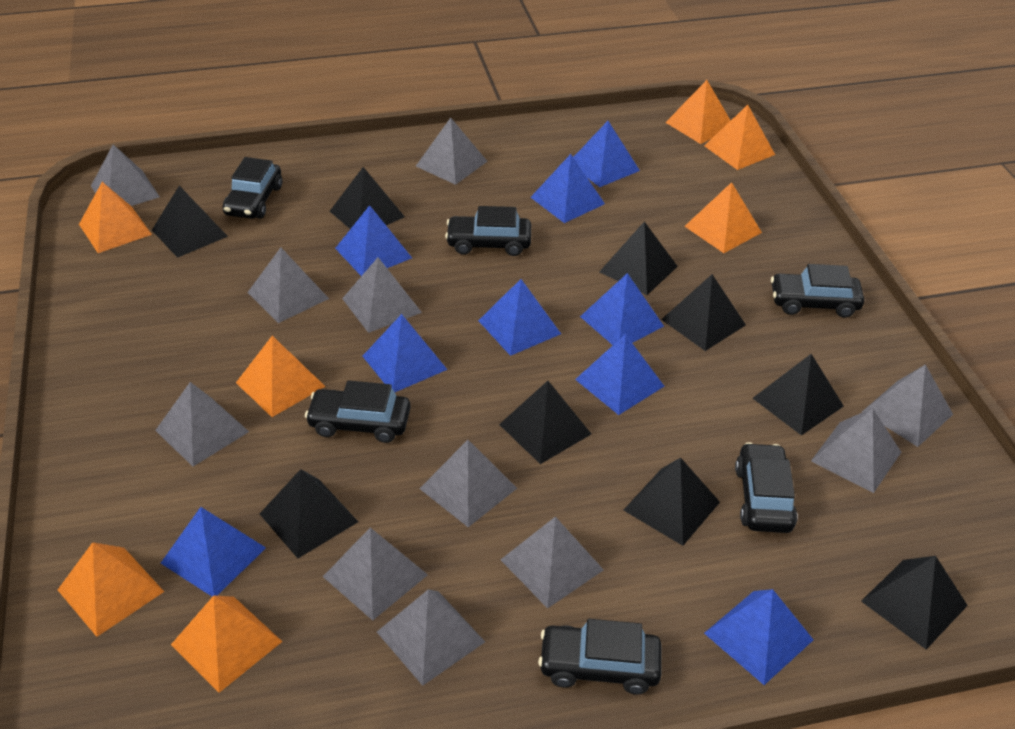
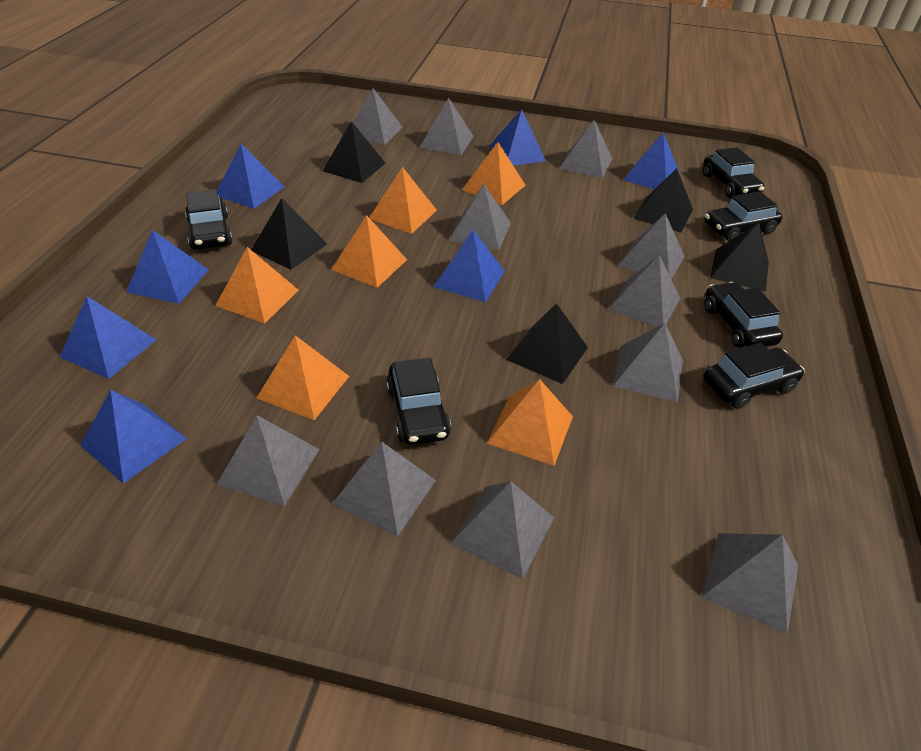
black pyramid: [152,186,228,258] [260,469,358,558] [330,167,405,229] [499,381,591,464] [599,222,678,295] [623,457,720,546] [661,274,746,351] [753,354,844,435] [861,556,968,649] = 9 -> [251,198,327,270] [323,121,385,183] [506,303,588,384] [633,168,693,233] [710,223,769,292] = 5
blue pyramid: [161,507,266,597] [335,205,412,276] [363,314,448,392] [478,279,561,356] [530,154,605,223] [573,121,640,187] [575,334,664,415] [580,273,664,345] [704,589,813,685] = 9 -> [60,296,156,379] [80,390,187,483] [126,230,209,304] [217,144,284,209] [434,230,505,302] [489,110,546,166] [623,133,680,189] = 7
orange pyramid: [58,542,164,637] [79,182,152,253] [171,595,283,693] [236,336,326,417] [665,80,731,144] [685,182,762,253] [704,105,775,170] = 7 -> [215,247,299,324] [257,335,349,420] [331,215,407,288] [369,167,437,234] [462,142,526,205] [487,379,573,466] = 6

